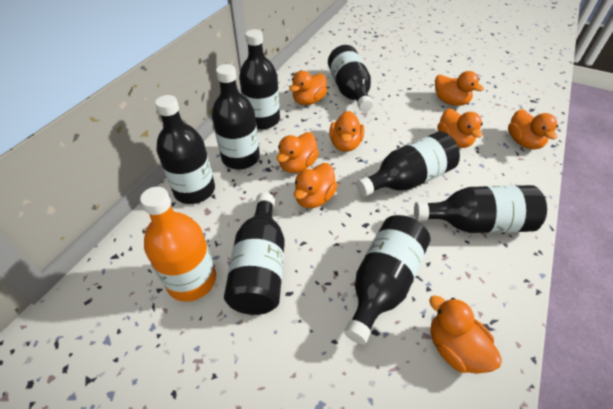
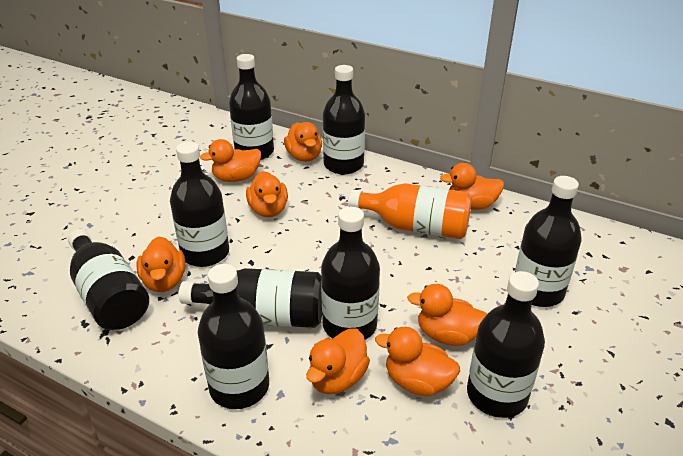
black bottle: [155,95,215,204] [212,64,260,169] [224,193,285,315] [239,29,280,130] [328,45,373,112] [344,215,430,345] [356,131,460,197] [414,185,547,233] = 8 -> [68,229,149,330] [170,142,229,267] [179,268,322,328] [198,264,269,409] [229,54,274,160] [321,207,380,340] [323,65,365,175] [467,271,545,418] [515,176,581,307] = 9

